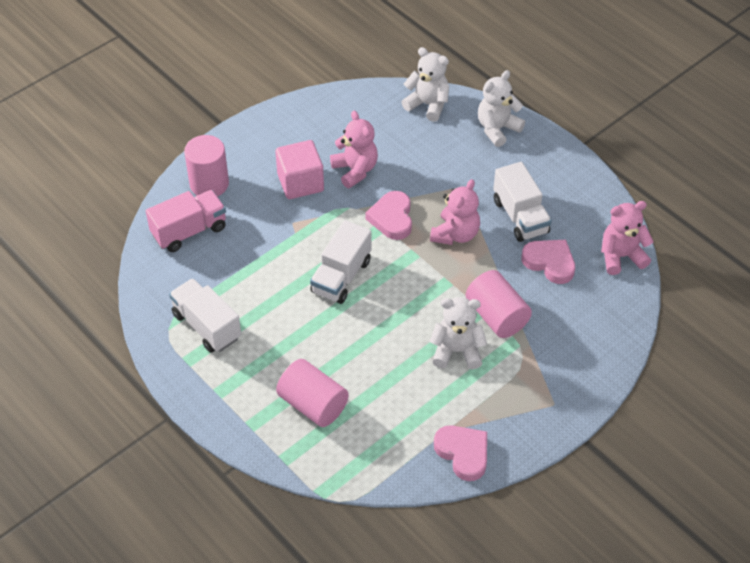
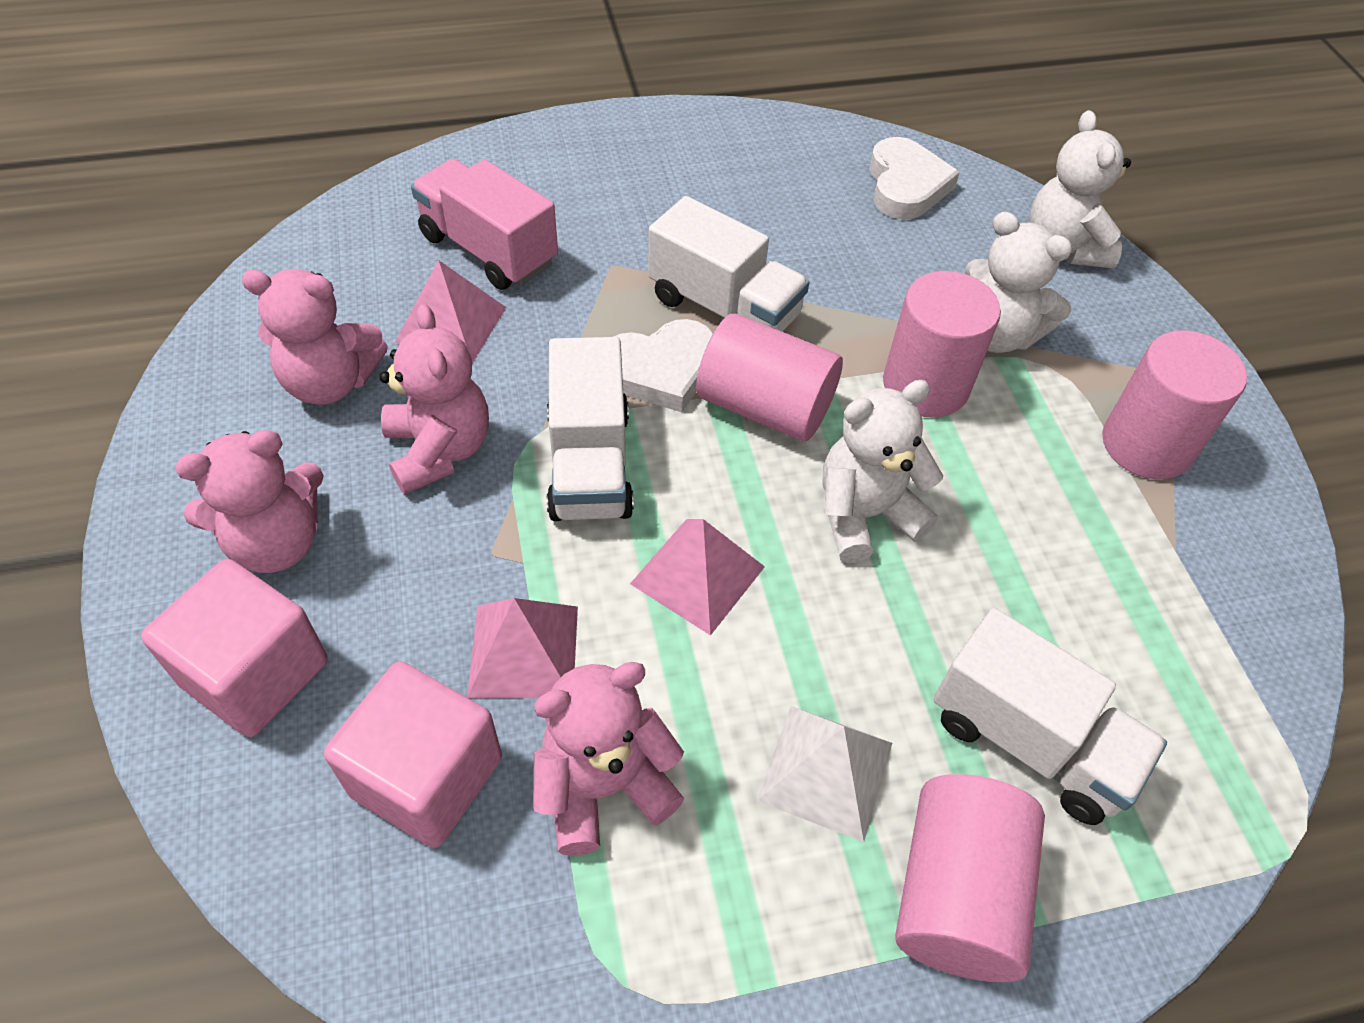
pink cube: [275,140,324,199] = 1 -> [141,559,328,737] [324,661,502,848] = 2
pink cylinder: [184,135,229,196] [276,359,349,427] [466,270,532,338] = 3 -> [696,313,843,442] [883,271,1001,418] [895,774,1045,982] [1102,330,1247,480] = 4
pink heart: [366,191,412,240] [434,425,487,481] [521,240,575,284] = 3 -> none = 0
pink pyramid: none = 0 -> [395,260,506,363] [467,598,578,698] [630,519,765,636] = 3
pink teddy bear: [330,111,378,188] [430,179,480,245] [601,201,654,275] = 3 -> [175,430,324,573] [241,269,388,405] [379,304,489,494] [533,662,684,856] = 4
white heart: none = 0 -> [613,319,714,412] [869,137,960,220] = 2
white pyramid: none = 0 -> [757,706,892,842] = 1

